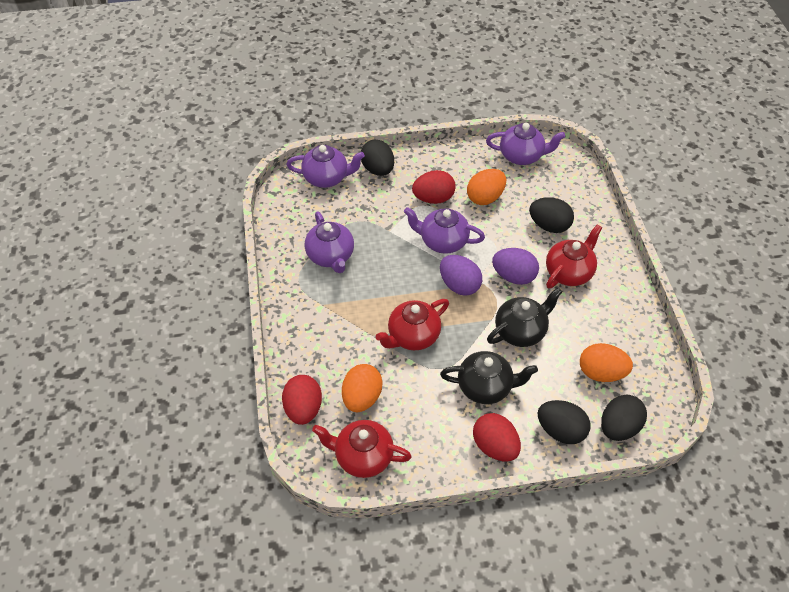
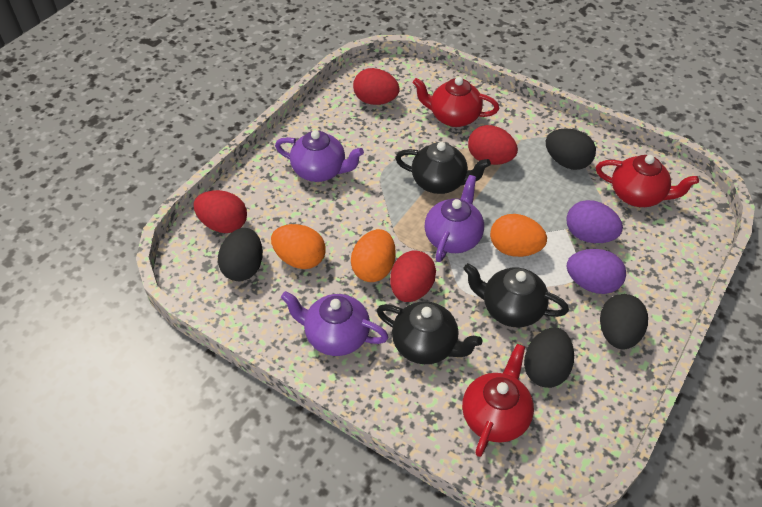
black teapot: [440,351,538,404] [487,288,562,347] = 2 -> [377,301,482,364] [395,142,491,194] [463,263,569,327] = 3
purple teapot: [286,145,365,188] [305,211,354,273] [404,207,485,254] [486,123,565,165] = 4 -> [275,130,364,182] [281,291,388,356] [425,175,484,262] = 3
red egg: [282,375,322,425] [412,170,456,204] [473,413,521,461] = 3 -> [194,190,247,233] [353,68,400,105] [390,250,436,302] [468,125,518,165] = 4

